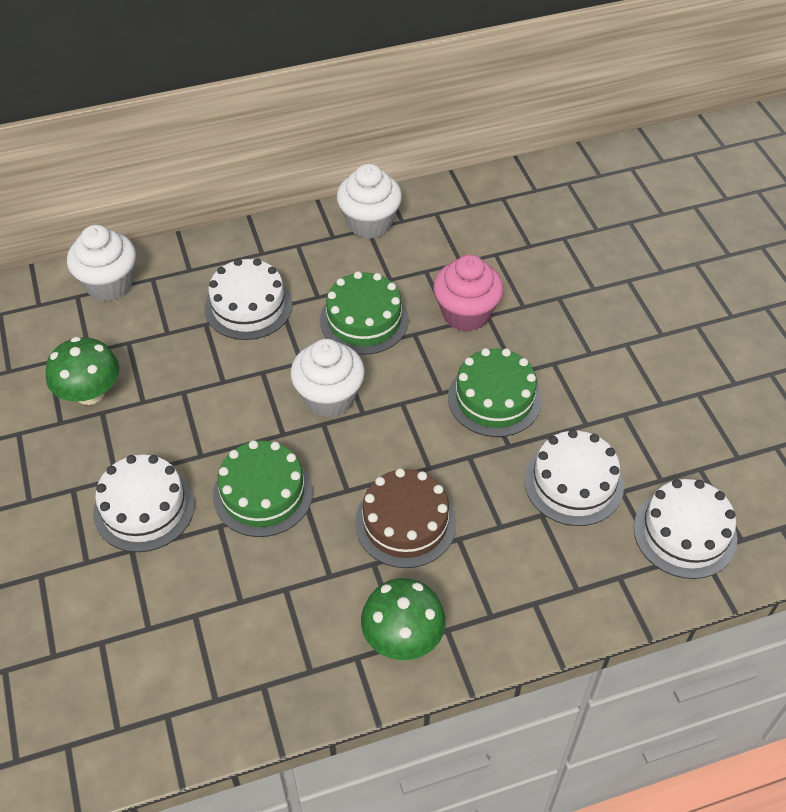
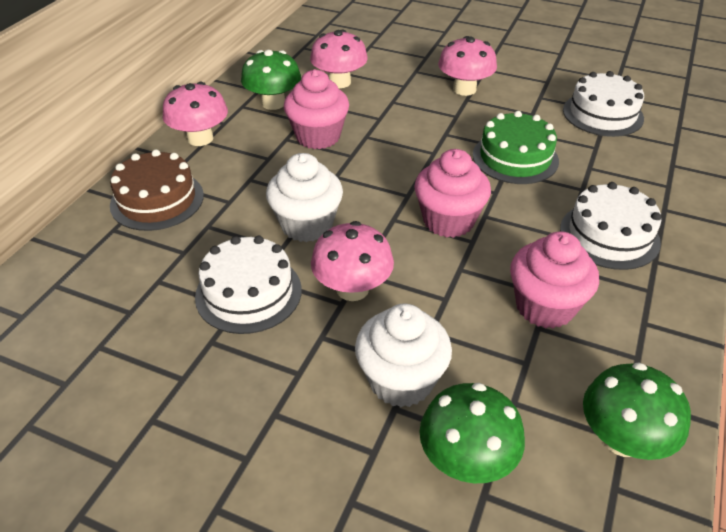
green cake: [213,440,313,537] [320,271,409,355] [448,348,542,437] = 3 -> [473,111,559,184] = 1
green mushroom: [45,337,119,405] [361,578,446,660] = 2 -> [241,50,301,110] [419,383,525,483] [583,362,691,460] = 3
pink cupcake: [433,255,503,332] = 1 -> [284,69,349,149] [414,149,491,238] [510,231,599,329] = 3
pink mushroom: none = 0 -> [163,82,228,146] [310,30,368,88] [311,221,394,301] [438,36,497,96] = 4
white cake: [93,455,195,552] [205,258,293,340] [524,429,624,526] [634,479,737,579] = 4 -> [195,236,302,334] [560,182,661,270] [563,71,644,137] = 3
white cupcake: [67,225,136,301] [290,339,365,418] [337,164,402,239] = 3 -> [266,153,343,242] [355,304,452,407] = 2

